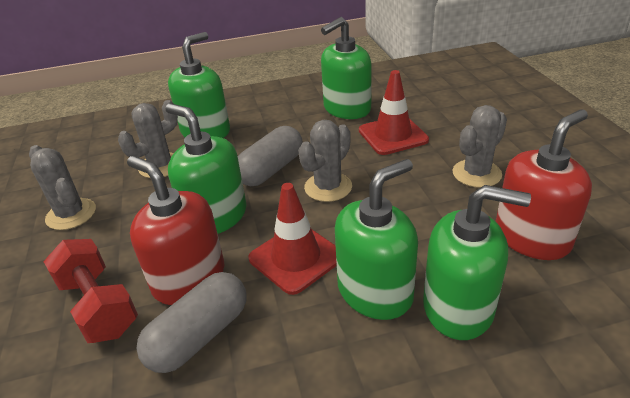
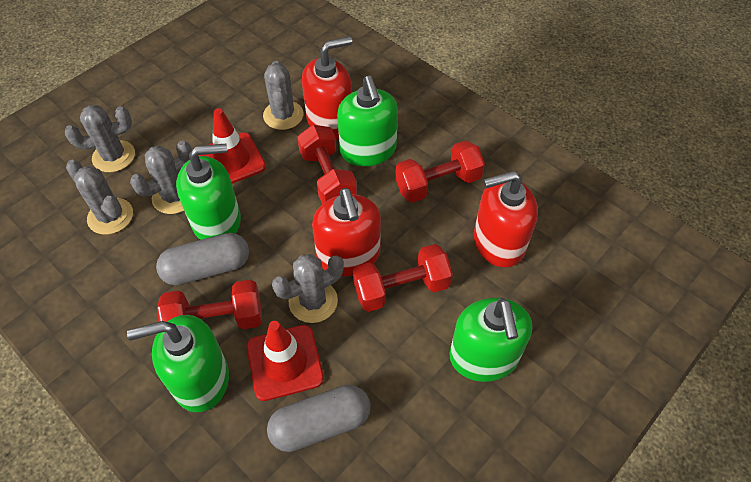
green soap dispenser: [165,104,247,234] [168,32,230,138] [321,17,371,119] [335,159,418,320] [423,185,531,340] = 5 -> [127,315,229,412] [176,144,241,240] [337,76,398,166] [449,298,532,382] = 4
grey cactus: [29,145,96,230] [118,100,178,178] [298,120,352,202] [453,105,507,188] = 4 -> [65,105,135,172] [66,160,133,235] [130,140,192,214] [263,61,304,130] [272,254,344,323] = 5
red dumbbell: [43,239,138,343] = 1 -> [157,280,262,330] [297,125,357,204] [353,244,453,312] [395,140,485,203] = 4
red soap dispenser: [127,156,224,305] [496,110,592,260] = 2 -> [302,36,352,140] [312,188,381,276] [474,171,538,267] = 3

